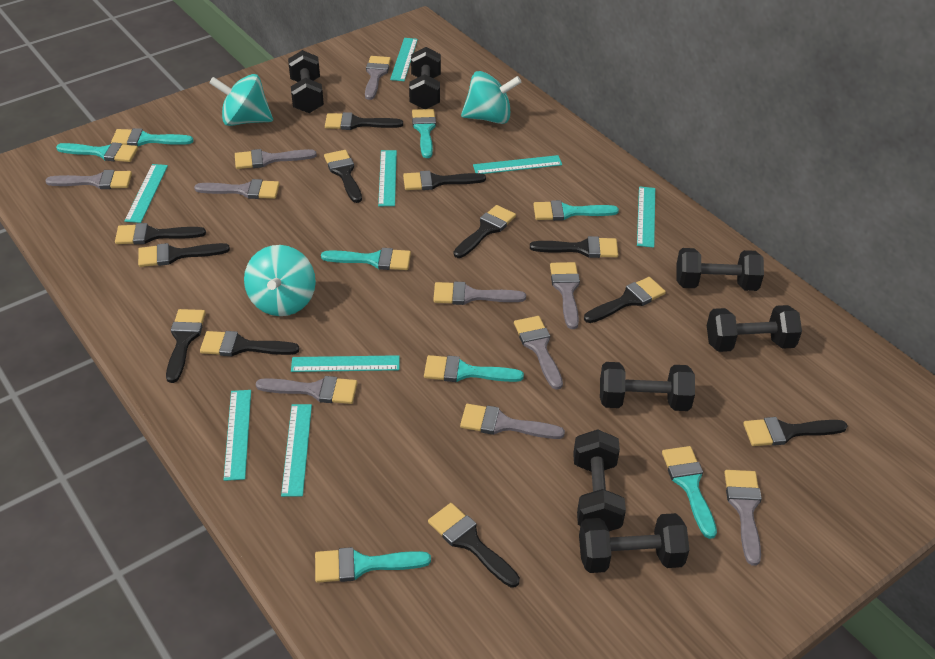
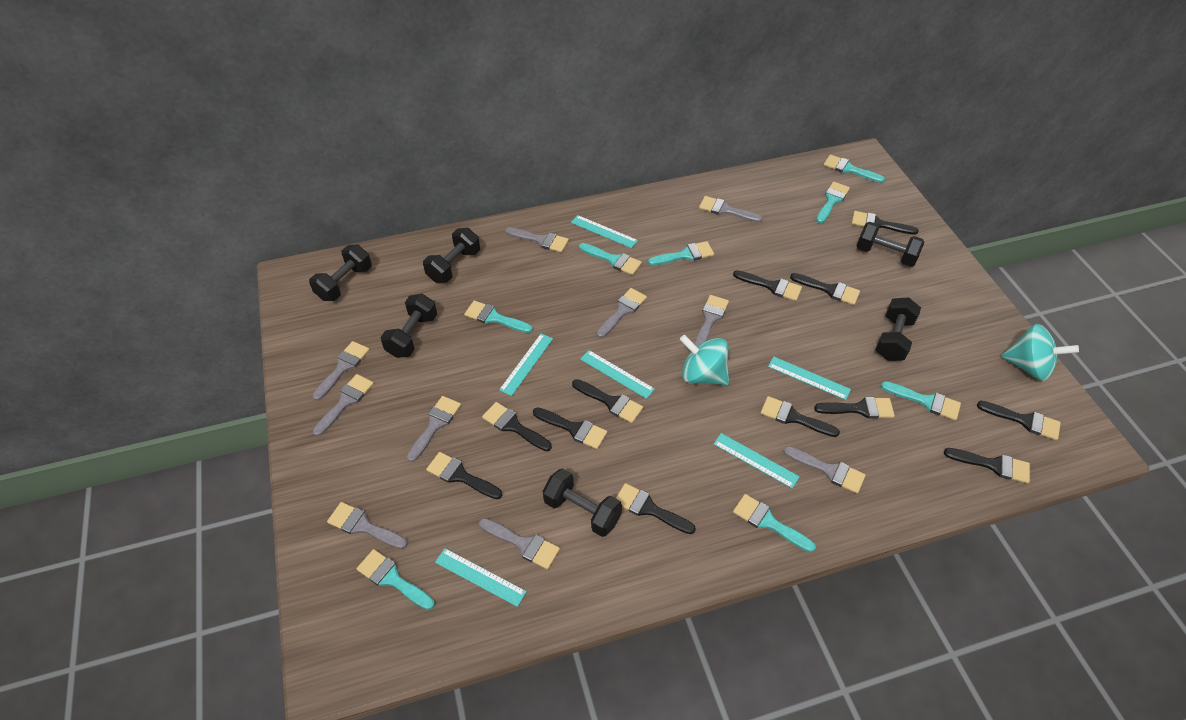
black dumbbell: [288,50,324,113] [409,47,441,109] [573,430,626,531] [579,513,689,573] [600,362,695,411] [676,248,764,291] [707,305,802,352] = 7 -> [309,245,372,301] [381,294,437,358] [423,228,480,283] [543,469,622,537] [857,222,924,267] [875,297,921,361] = 6
turquoise ruler: [124,164,168,223] [224,390,251,481] [281,404,312,497] [291,355,400,372] [378,150,397,206] [390,38,418,81] [473,155,562,174] [637,186,655,248] = 8 -> [435,548,527,607] [499,333,553,396] [571,215,638,248] [580,350,655,399] [714,433,800,489] [768,356,851,400] = 6
turquoise spinning top: [209,74,273,126] [244,245,316,316] [461,71,521,124] = 3 -> [680,335,729,385] [1001,324,1079,381] = 2

